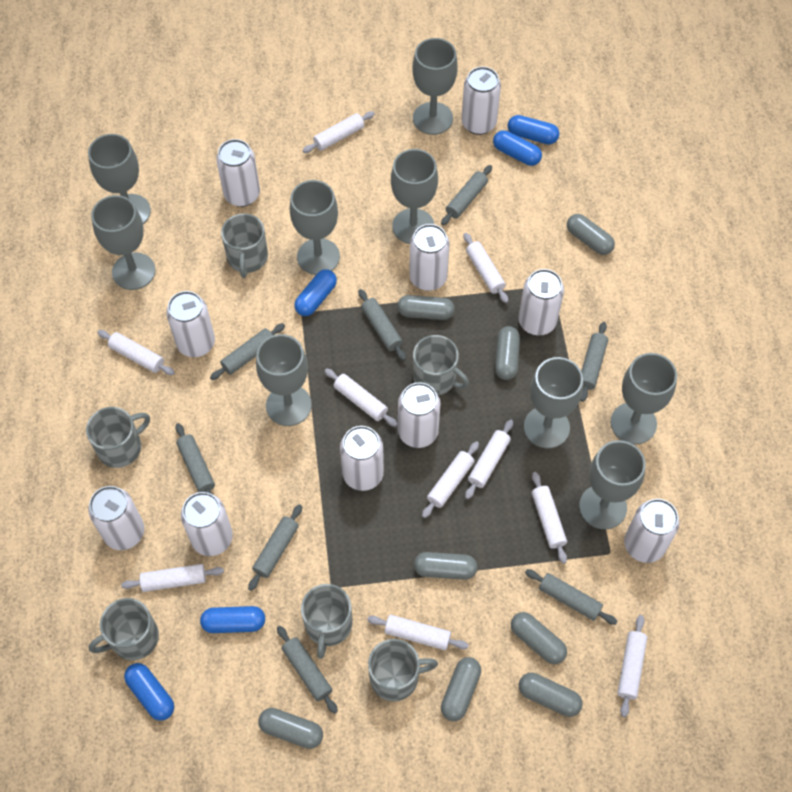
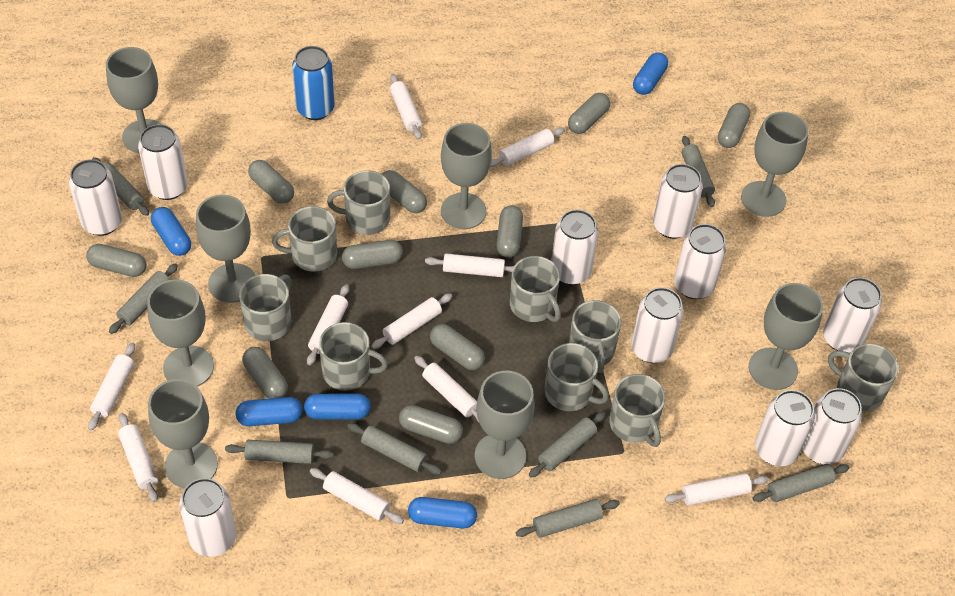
blue can: none = 0 -> [292,46,334,120] = 1
grey capsule: [258,708,323,749] [397,295,455,320] [414,552,478,580] [441,657,481,721] [495,326,520,380] [511,612,567,664] [519,673,583,717] [567,214,615,255] = 8 -> [86,244,147,277] [242,347,288,399] [248,160,294,204] [342,240,403,269] [382,170,427,213] [399,405,463,444] [430,324,485,370] [496,205,523,258] [568,93,610,134] [718,103,750,148] = 10
grey goblet: [88,134,151,224] [91,195,156,290] [256,334,312,426] [290,180,340,275] [391,149,438,244] [412,38,458,135] [524,357,583,449] [579,440,646,530] [611,353,677,444] = 9 -> [106,47,162,153] [147,279,214,387] [148,379,218,488] [196,194,255,303] [441,123,492,229] [475,371,535,479] [741,112,809,217] [749,283,823,390] = 8
grey mug: [86,407,150,468] [89,598,159,660] [221,214,268,278] [301,584,352,659] [368,639,438,701] [413,335,469,395] = 6 -> [239,274,292,341] [272,206,337,272] [319,322,388,391] [327,170,390,235] [510,256,561,322] [545,343,609,411] [569,300,622,373] [609,374,666,447] [828,343,899,411] = 9

